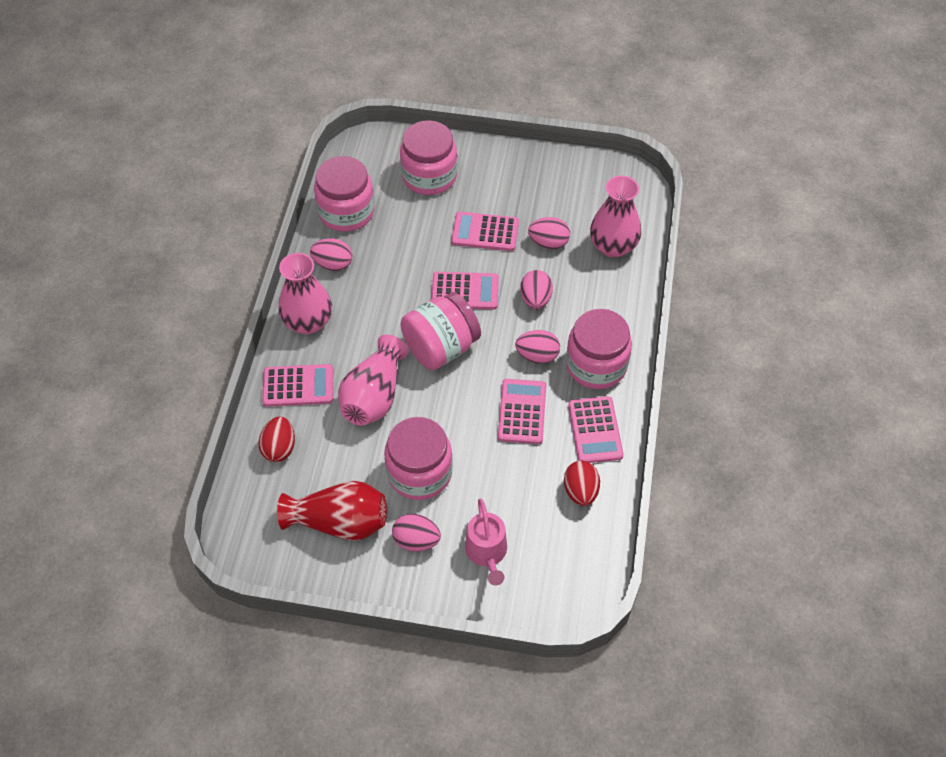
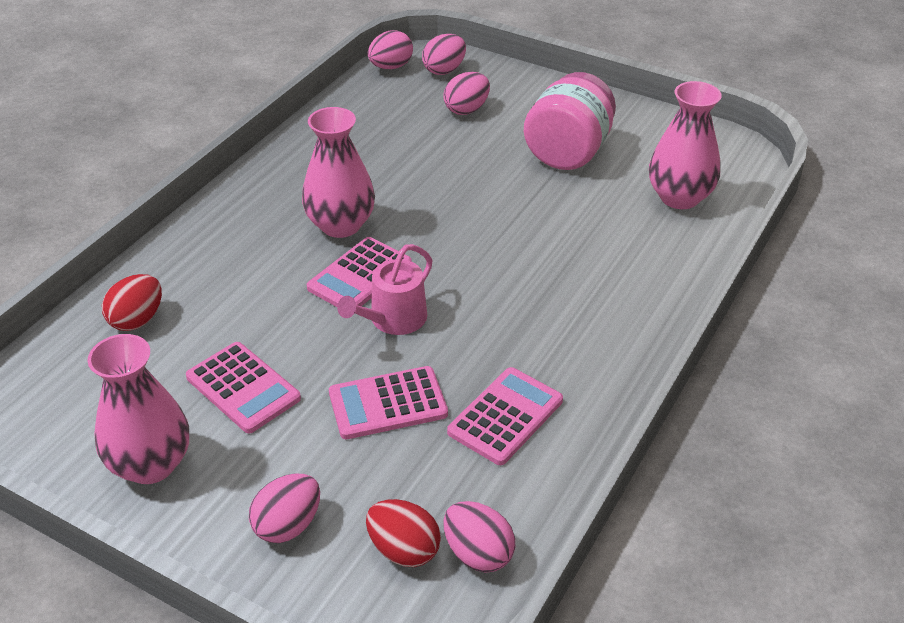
pink calculator: [262,364,333,407] [431,272,499,310] [451,212,519,251] [498,379,546,444] [568,396,624,463] = 5 -> [186,342,301,433] [307,237,412,307] [329,366,448,439] [447,367,563,465] = 4
pink jar: [314,156,375,232] [384,417,453,500] [400,120,457,195] [401,292,481,370] [566,309,632,389] = 5 -> [524,72,616,170] = 1
red vase: [277,481,387,541] = 1 -> none = 0

